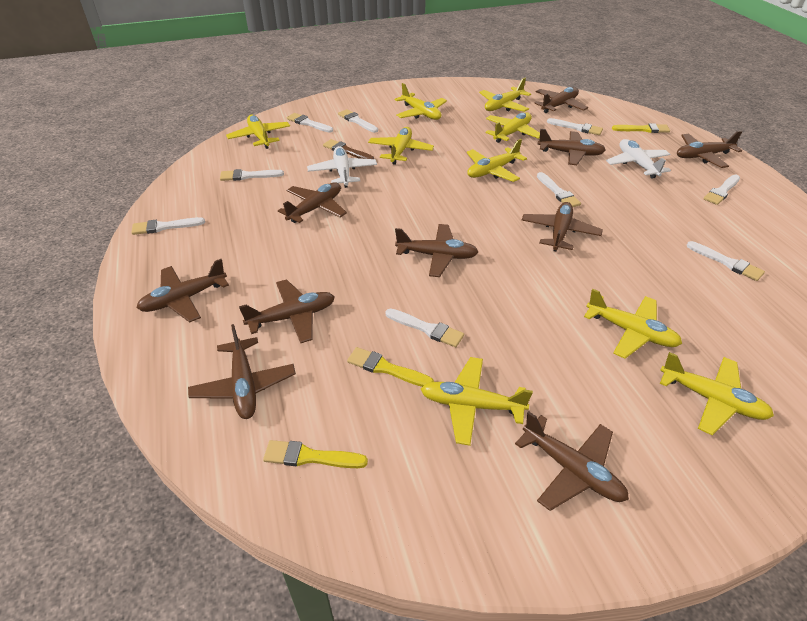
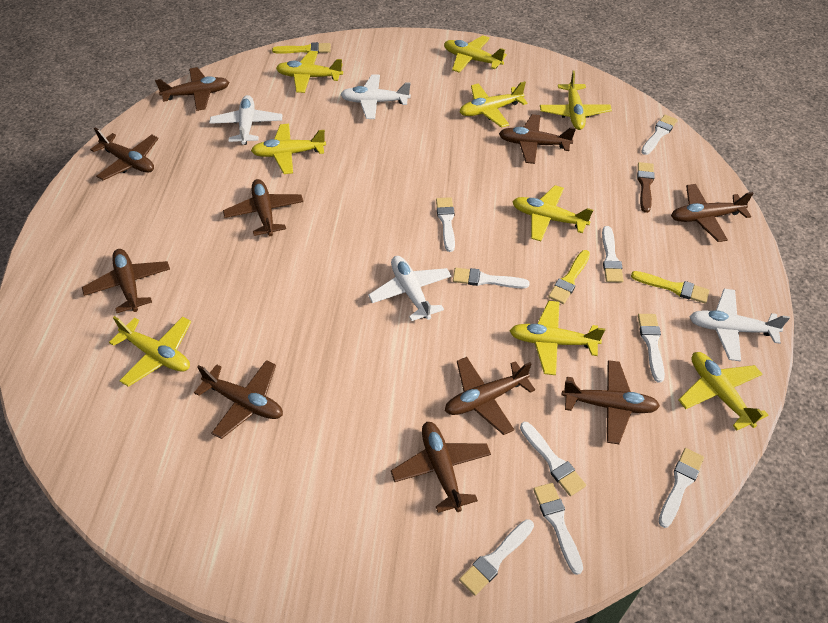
white plane: [307,146,377,188] [606,139,671,179] = 2 -> [210,95,282,145] [340,74,411,119] [368,256,452,321] [690,289,790,361] = 4

